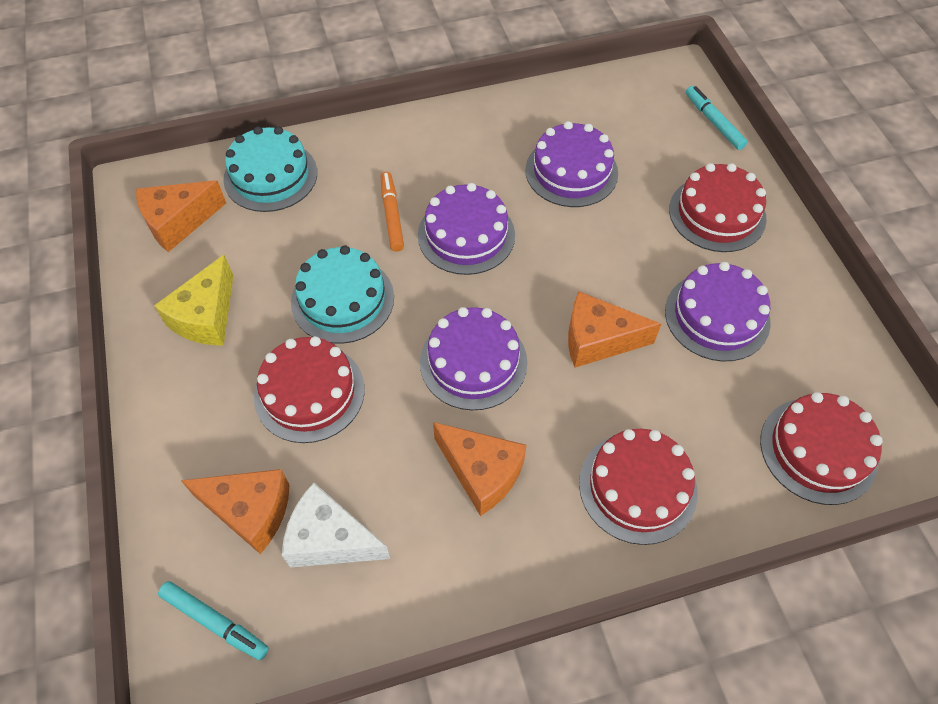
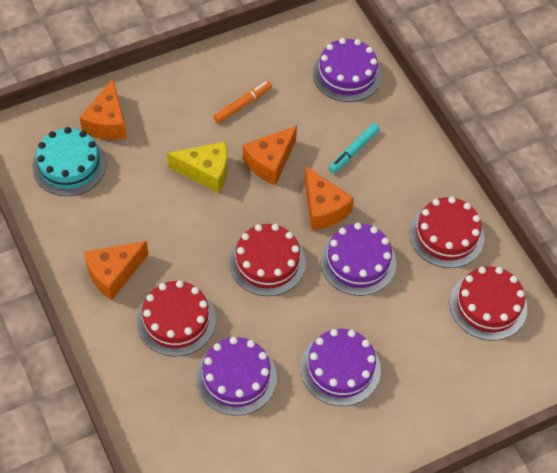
turquoise cake: [223,126,317,212] [291,245,394,344] = 2 -> [32,127,106,196] = 1
turquoise marker: [158,581,269,660] [686,86,748,150] = 2 -> [329,123,380,173] = 1
white cheese: [282,483,390,568] = 1 -> none = 0

